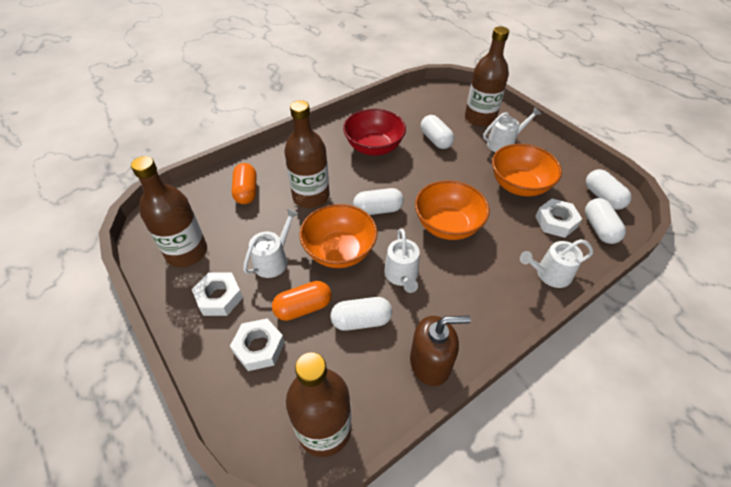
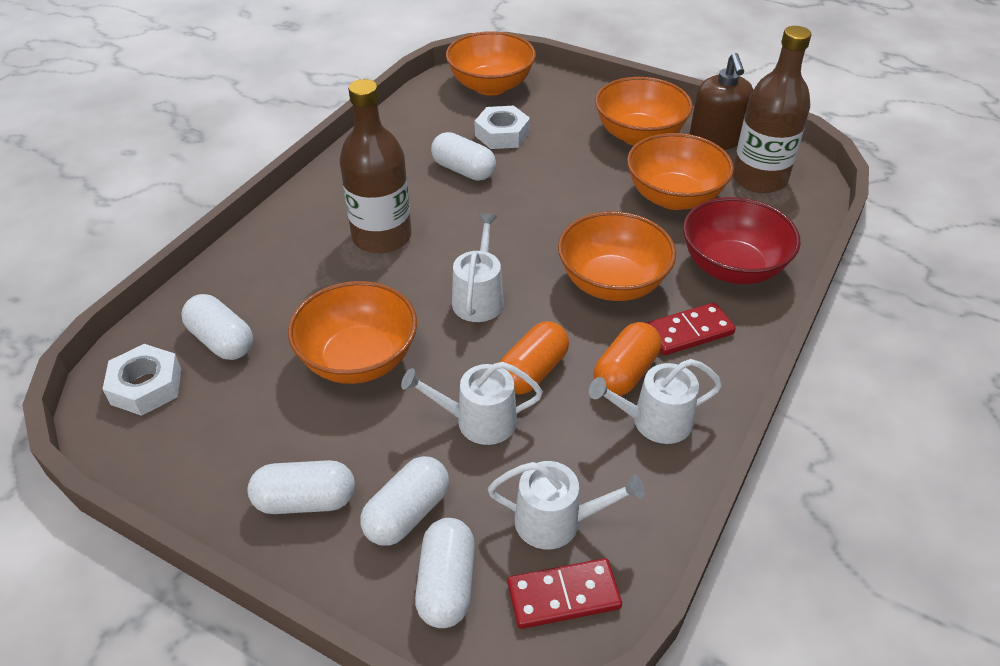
brown bottle: [131,156,207,267] [284,100,330,208] [286,352,351,457] [465,26,509,127] = 4 -> [339,79,411,254] [733,26,812,193] = 2
orange bowl: [299,204,377,268] [415,180,490,240] [492,144,562,196] = 3 -> [288,281,417,384] [446,31,536,96] [558,211,676,301] [595,77,693,146] [627,133,734,210] = 5
red domino: none = 0 -> [507,558,622,629] [646,302,736,355] = 2
white nut: [192,272,243,316] [230,319,285,371] [535,199,582,238] = 3 -> [103,344,181,416] [475,106,530,149] = 2

